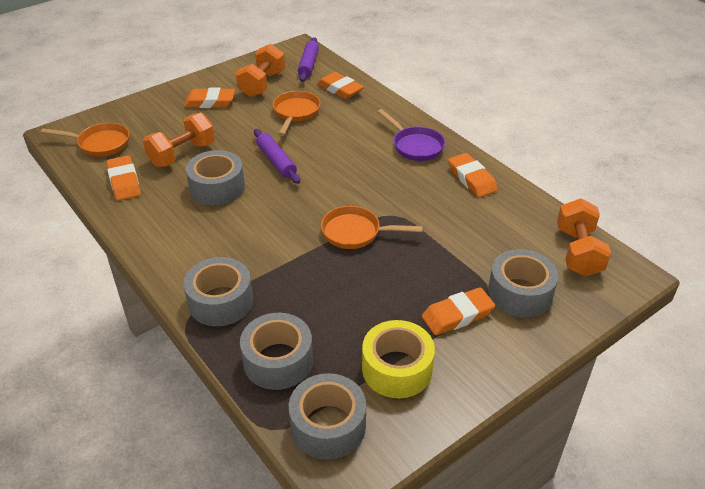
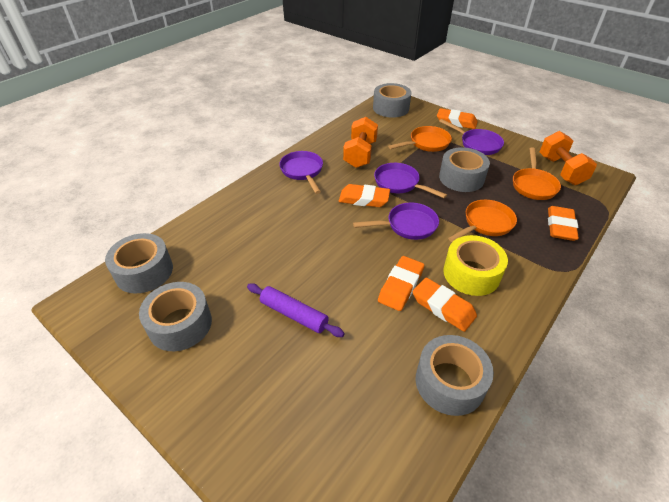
orange dumbbell: [143,113,215,167] [236,44,285,97] [557,198,611,277] = 3 -> [343,117,378,168] [540,131,597,185] = 2
purple pan: [377,109,445,161] = 1 -> [279,151,323,194] [353,203,439,240] [374,163,447,198] [439,119,504,155] = 4
purple rolling pin: [254,129,300,184] [298,37,319,82] = 2 -> [247,283,345,337] = 1

